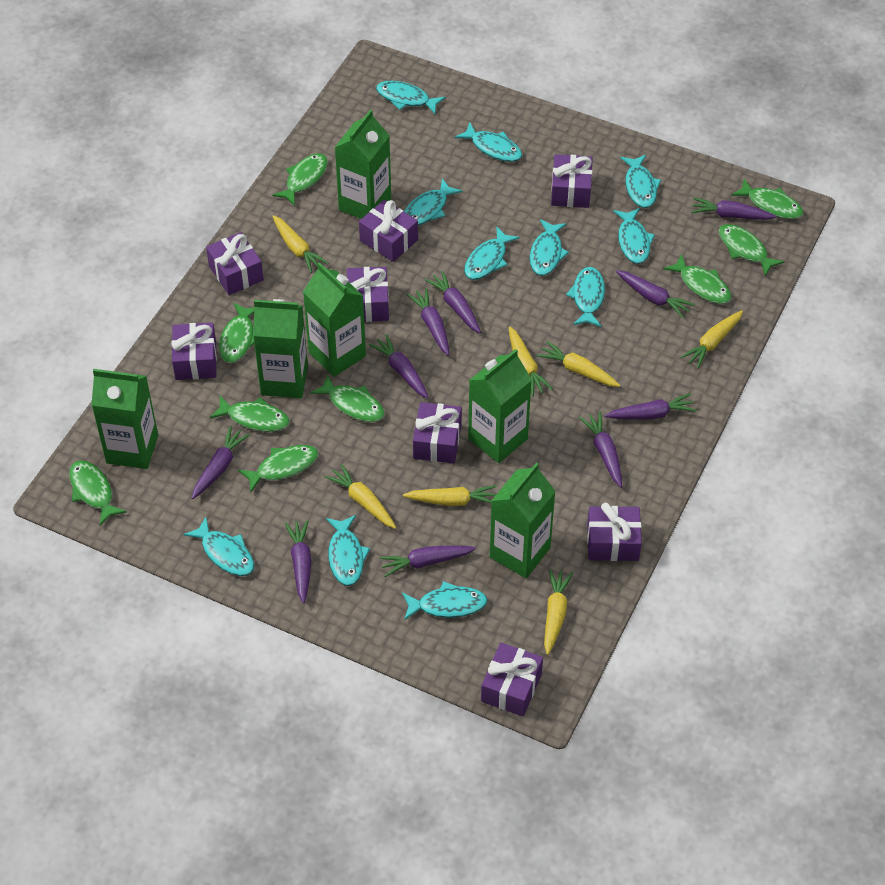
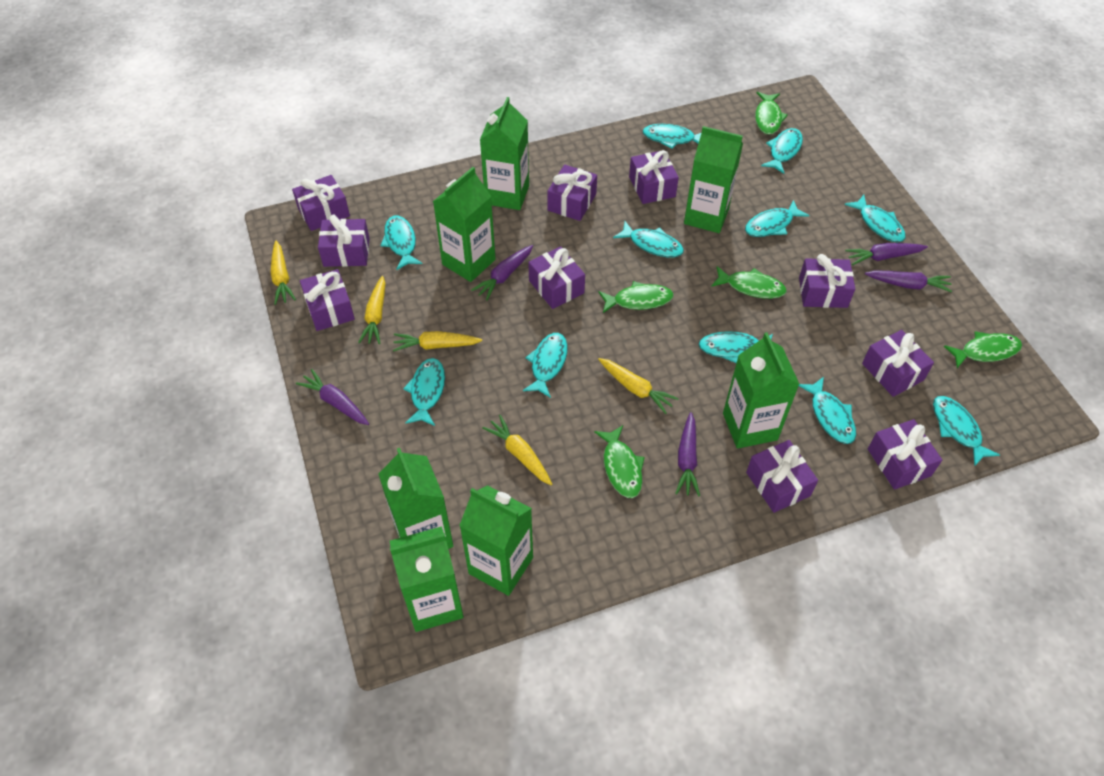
green carton: [91,369,158,469] [253,299,308,398] [303,262,366,377] [335,110,391,219] [468,349,532,463] [490,463,556,578] = 6 -> [379,448,453,549] [390,526,463,632] [433,167,496,282] [459,485,533,596] [480,97,529,210] [684,126,743,233] [723,332,800,448] = 7
green fish: [69,460,127,526] [210,396,290,432] [219,303,254,363] [238,445,318,492] [272,153,328,206] [311,374,385,422] [663,254,731,304] [719,224,784,276] [731,178,803,219] = 9 -> [594,425,645,498] [598,281,674,313] [711,266,787,299] [755,92,788,135] [944,331,1022,368] = 5
purple carrot: [192,426,250,499] [285,520,312,604] [369,334,429,398] [379,546,476,577] [407,288,449,356] [425,271,481,333] [579,411,622,487] [605,393,697,420] [616,270,695,318] [691,197,777,220] = 10 -> [296,369,369,425] [471,245,533,300] [675,412,700,496] [845,243,928,265] [865,270,952,292] = 5
purple gift: [172,323,217,380] [206,232,264,295] [347,267,389,322] [359,200,418,262] [413,402,462,464] [481,642,543,716] [551,154,593,208] [587,503,642,561] = 8 -> [292,175,350,231] [300,269,355,331] [318,215,370,267] [528,246,585,309] [547,165,597,221] [629,150,679,204] [746,440,818,513] [799,254,855,308] [862,330,934,397] [868,419,942,490] = 10
yellow carrot: [272,215,328,273] [325,464,396,529] [403,485,497,506] [509,326,553,396] [537,341,620,387] [544,569,573,655] [680,311,743,369] = 7 -> [270,241,296,305] [358,276,386,344] [393,331,482,352] [482,415,552,485] [598,358,679,414] = 5

